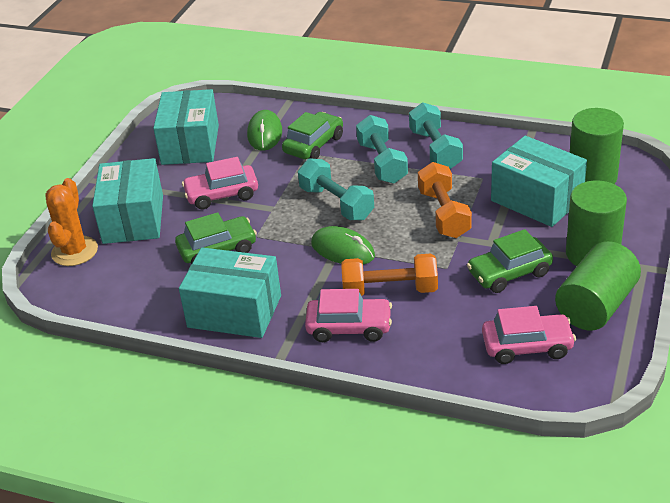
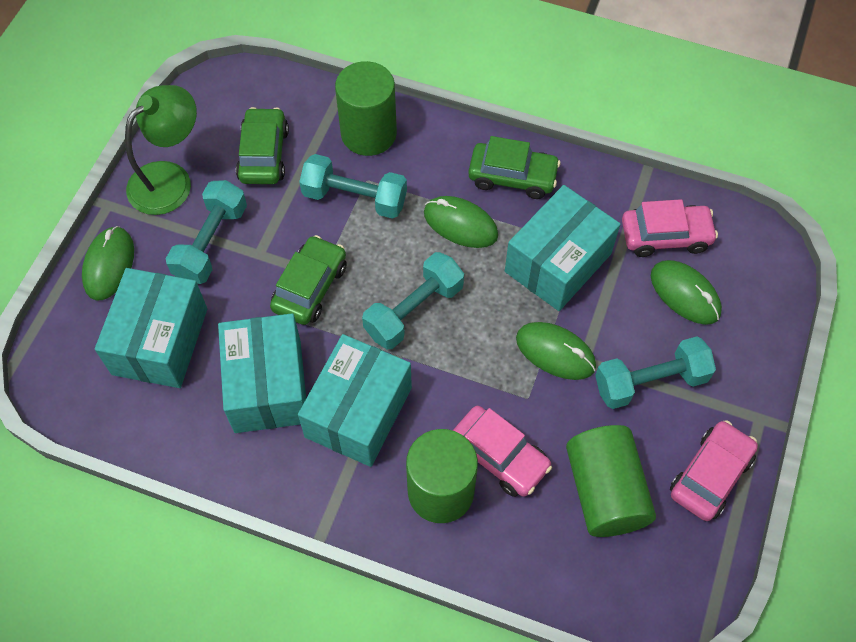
green lamp: none = 0 -> [125,85,197,215] = 1
green mouse: [247,110,282,151] [311,226,375,265] = 2 -> [82,226,134,301] [424,196,498,248] [516,322,596,380] [651,260,722,325] = 4
orange cactus: [45,178,98,266] = 1 -> none = 0
orange dumbbell: [341,253,438,296] [418,162,472,238] = 2 -> none = 0
turquoise dumbbell: [298,158,374,220] [356,115,408,184] [409,102,463,169] = 3 -> [166,180,247,284] [299,154,407,219] [362,252,464,349] [595,337,716,409] = 4

